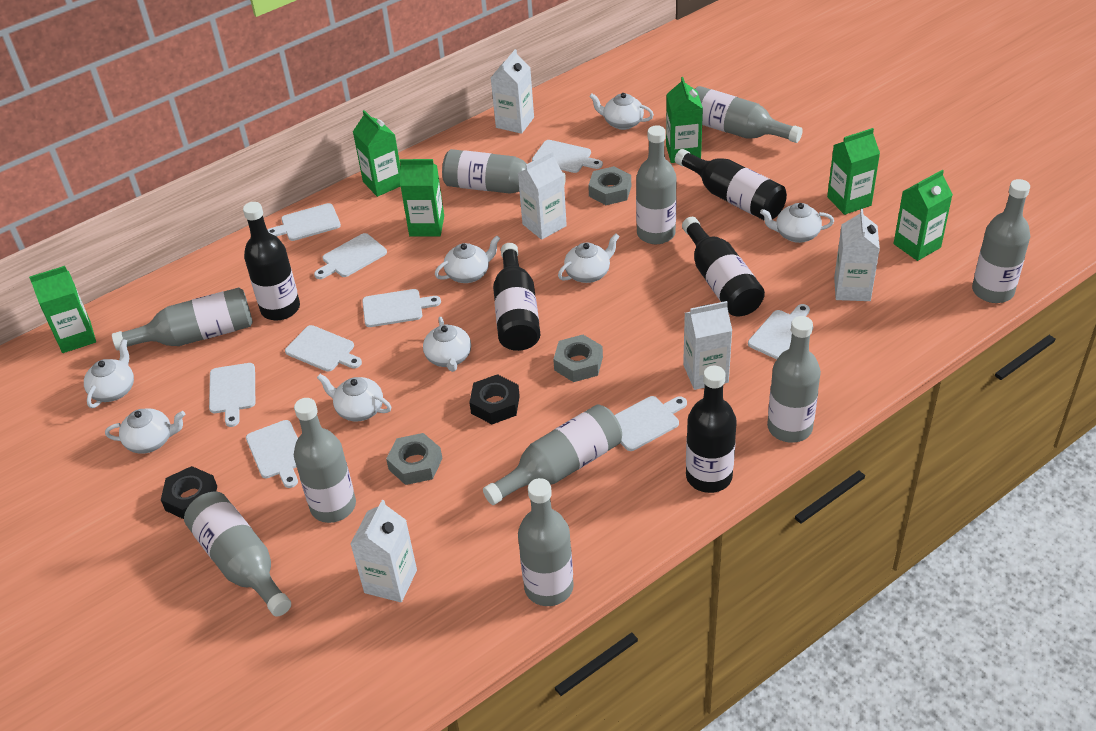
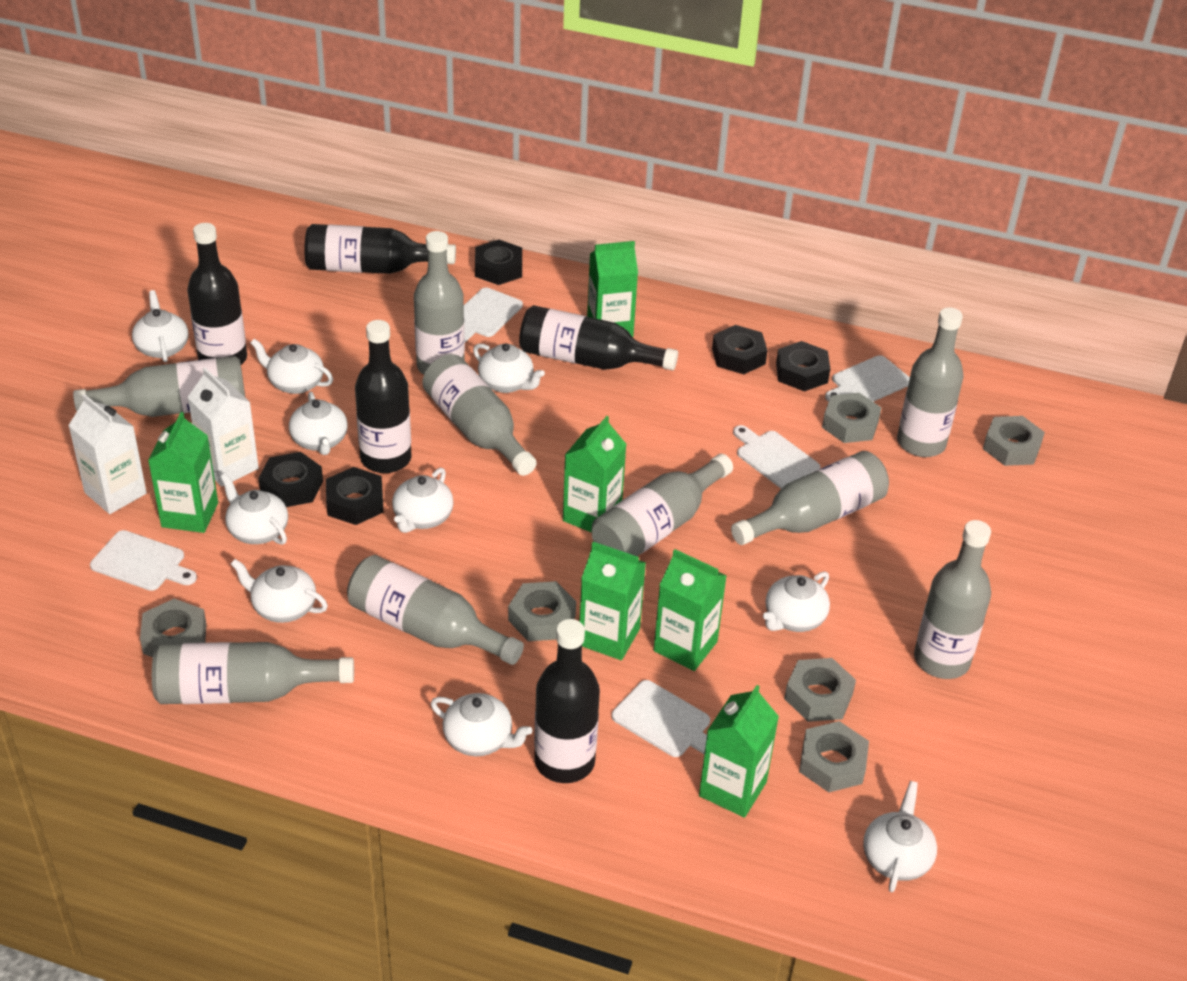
black nut: [161,466,217,519] [469,374,520,424] = 2 -> [258,452,323,507] [326,467,383,525] [475,240,522,285] [712,325,768,374] [776,341,830,391] = 5
grey bottle: [112,288,253,350] [184,491,291,616] [294,398,356,523] [442,149,566,194] [483,404,622,505] [518,478,574,606] [636,125,677,244] [695,86,803,143] [767,316,821,443] [972,179,1030,303] = 10 -> [73,356,245,417] [152,642,354,704] [347,555,524,665] [414,231,465,375] [423,354,537,476] [592,454,733,556] [731,451,889,545] [897,307,964,457] [914,520,991,679] = 9
grey nut: [386,433,442,485] [553,335,603,382] [588,166,631,205] = 3 -> [140,599,206,657] [508,581,576,641] [784,658,856,722] [799,721,869,792] [822,393,881,443] [983,416,1045,466] = 6
white carton: [350,500,417,602] [491,49,534,134] [518,151,567,240] [683,301,732,390] [834,209,880,301] = 5 -> [68,394,147,514] [187,368,259,487] = 2
white cutting board: [209,363,255,427] [246,420,298,488] [268,203,341,241] [285,325,362,372] [314,233,387,279] [362,289,441,327] [532,140,603,173] [615,396,687,451] [748,304,813,359] = 9 -> [90,530,197,591] [464,288,523,342] [612,680,710,757] [733,425,820,489] [825,355,910,402] = 5
white teapot: [84,339,134,408] [105,408,185,454] [317,374,391,421] [423,317,471,372] [435,236,500,283] [558,233,620,283] [589,93,654,130] [760,203,834,243] = 8 -> [132,290,188,362] [220,473,288,545] [231,559,328,623] [250,339,333,394] [289,391,348,455] [392,468,454,533] [431,693,532,756] [473,344,545,393] [763,571,830,632] [863,781,937,892] = 10

